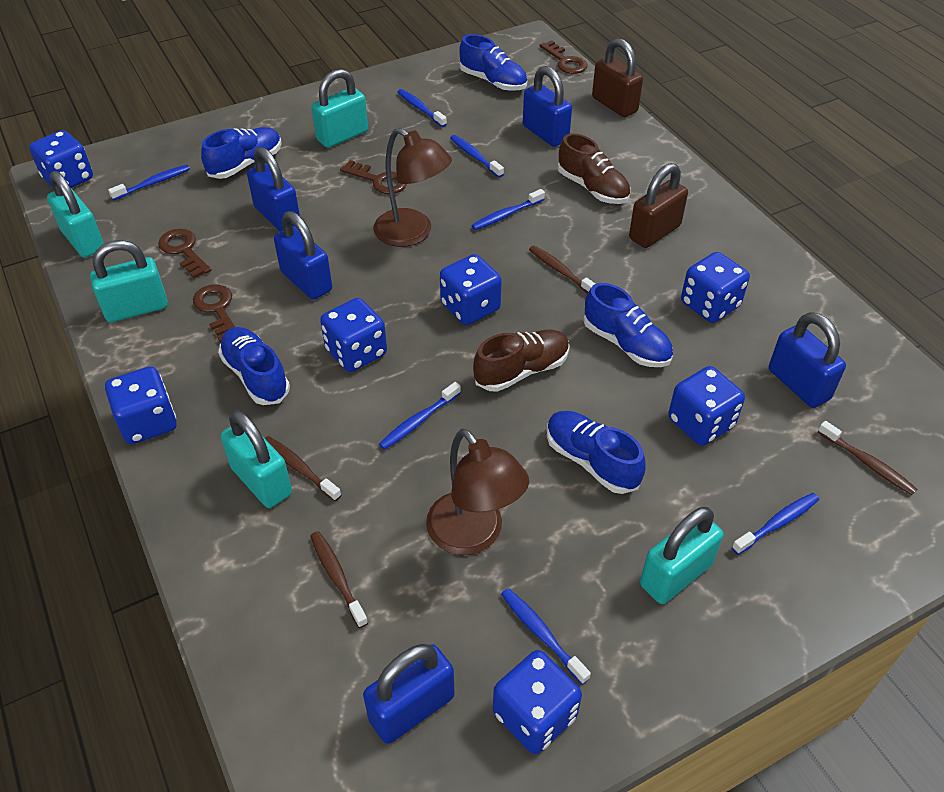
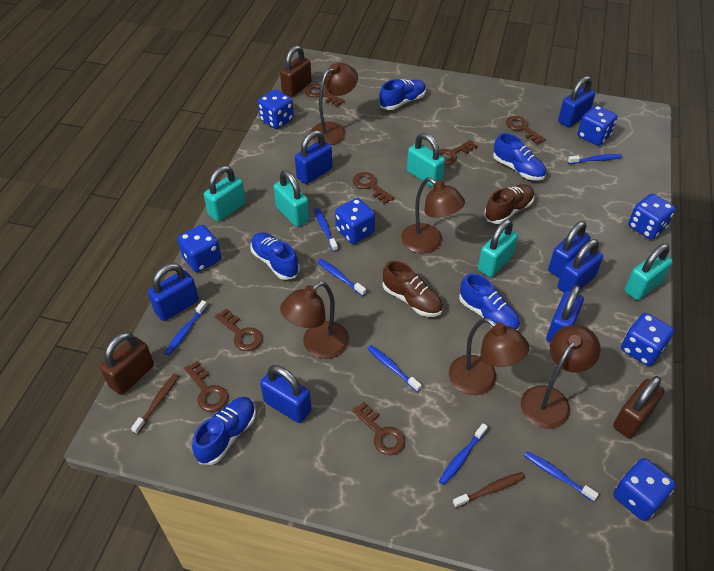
blue padlock: [247,147,300,232] [274,211,332,300] [363,644,454,744] [523,66,572,147] [769,312,846,408] = 5 -> [148,263,199,321] [260,365,311,423] [295,130,332,184] [546,285,584,343] [548,221,591,278] [558,76,595,127] [558,239,603,293] = 7
brown key: [158,229,211,278] [193,284,235,343] [340,160,407,194] [539,40,588,74] = 4 -> [184,361,228,412] [215,308,262,351] [305,84,345,107] [352,402,405,456] [353,172,394,204] [439,140,478,165] [506,116,546,145] = 7
brown lamp: [373,128,452,247] [426,429,529,555] = 2 -> [280,281,349,359] [311,63,358,145] [401,177,465,253] [449,318,529,395] [521,325,600,429] = 5
brown padlock: [592,38,643,117] [629,163,688,248] = 2 -> [100,332,154,395] [280,45,312,97] [613,376,664,438] = 3
brown toothbrush: [265,436,341,501] [310,531,368,628] [529,246,595,294] [818,421,917,495] = 4 -> [131,373,179,434] [453,472,525,508] = 2

